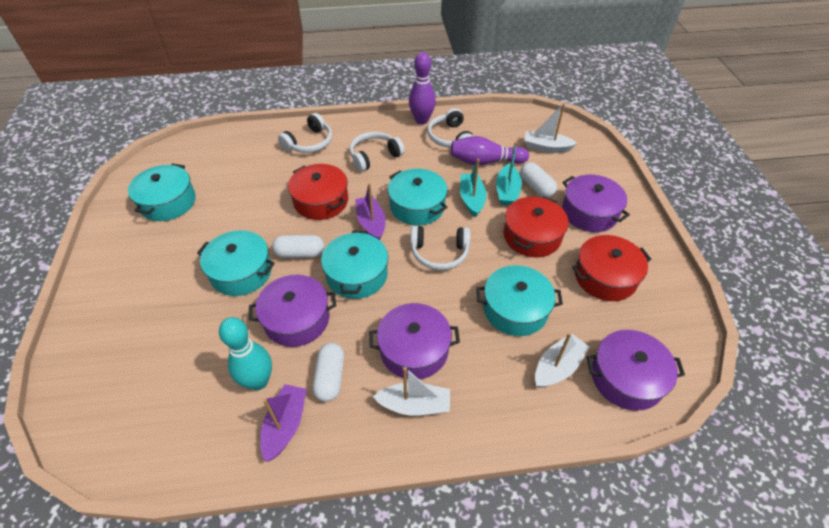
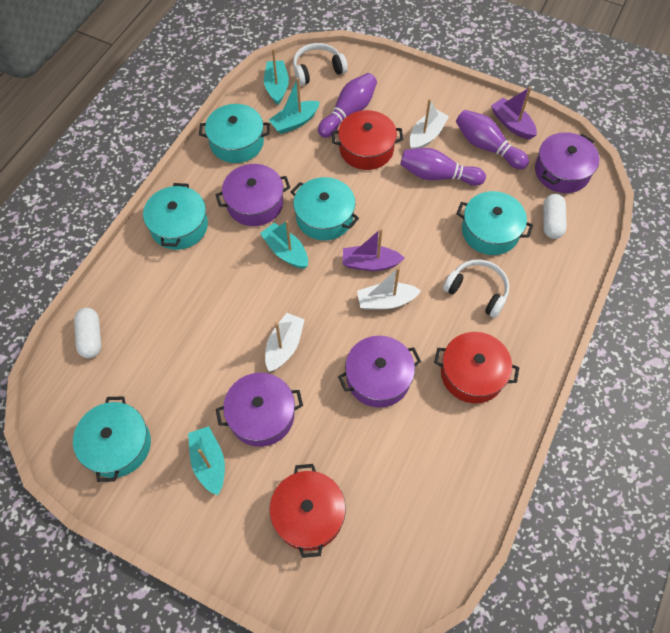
purple bowling pin: [409,52,436,125] [451,136,529,165] = 2 -> [318,73,377,138] [400,148,486,186] [456,110,529,170] = 3
turquoise boat: [460,159,486,217] [496,142,522,206] = 2 -> [188,426,225,496] [260,220,308,269] [264,49,289,105] [269,78,320,134] = 4
turquoise bowling pin: [219,317,272,390] = 1 -> none = 0
white capsule: [272,235,324,258] [313,343,344,402] [520,162,557,198] = 3 -> [74,308,101,358] [543,194,567,239] = 2
white headphones: [278,113,332,153] [350,132,405,172] [411,226,470,270] [427,108,473,147] = 4 -> [293,43,348,86] [443,259,509,318] = 2

